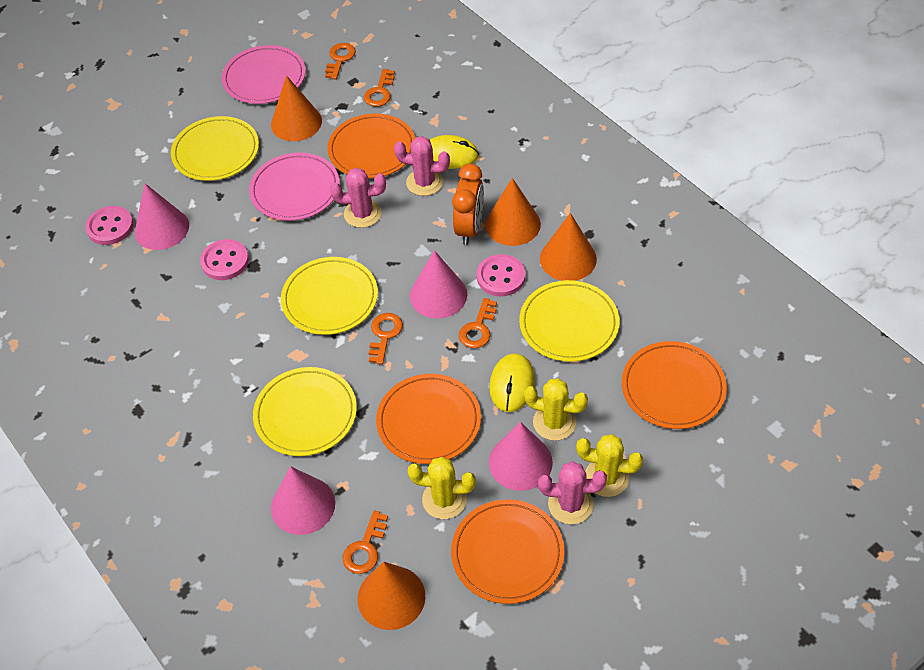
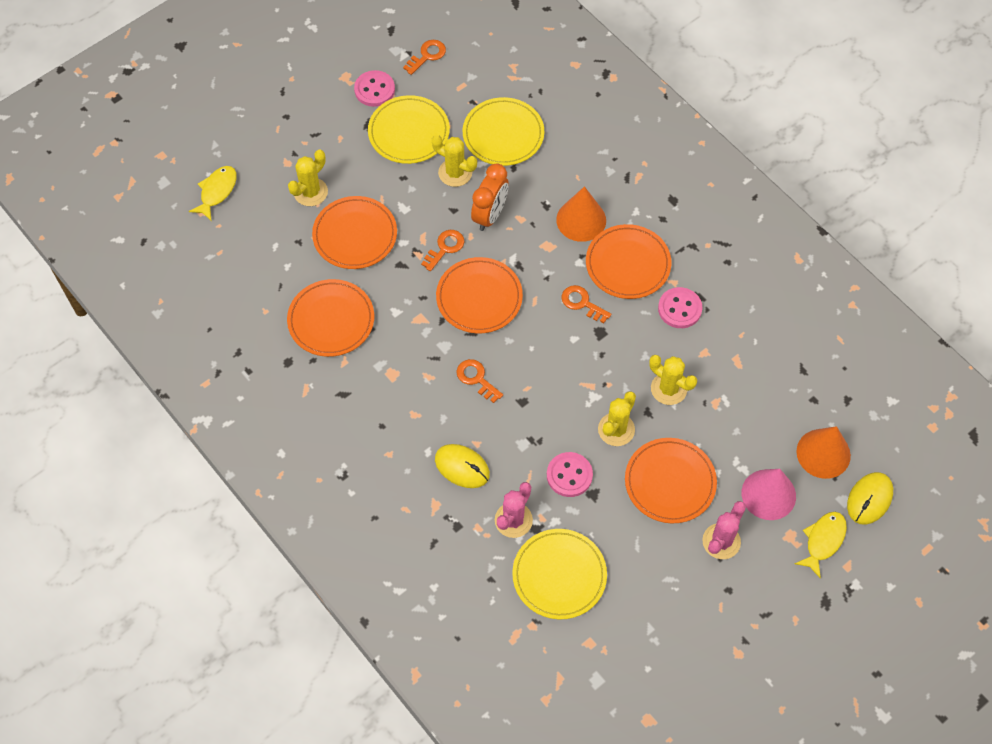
orange cone: [271,75,322,141] [358,562,425,630] [485,178,541,246] [540,213,597,281] = 4 -> [556,186,606,242] [796,426,851,479] = 2
orange key: [325,43,356,79] [343,510,388,574] [364,69,395,107] [368,313,403,365] [459,298,497,348] = 5 -> [403,40,446,75] [421,230,464,271] [456,359,503,403] [562,285,611,323] = 4
orange plate: [327,114,415,178] [376,374,481,464] [451,499,565,604] [622,341,727,429] = 4 -> [287,279,374,357] [312,196,397,269] [436,257,523,333] [586,224,672,299] [625,438,717,523] = 5
pink cactus: [330,168,386,228] [394,136,450,196] [538,461,607,524] = 3 -> [495,482,533,538] [702,501,746,559] = 2
pink cone: [135,183,189,250] [271,466,335,535] [410,250,467,319] [489,422,553,491] = 4 -> [742,469,796,520] = 1
pink plate: [222,45,306,104] [249,153,340,221] = 2 -> none = 0
yellow cactus: [408,457,476,519] [524,378,588,441] [576,434,643,497] = 3 -> [288,150,328,206] [432,135,477,187] [598,391,636,446] [650,355,697,405] = 4
yellow fish: none = 0 -> [189,166,237,220] [795,512,847,579] = 2
yellow plate: [171,116,259,181] [253,367,357,456] [281,257,378,335] [519,280,619,362] = 4 -> [368,95,450,164] [463,97,544,166] [512,529,607,619] = 3

